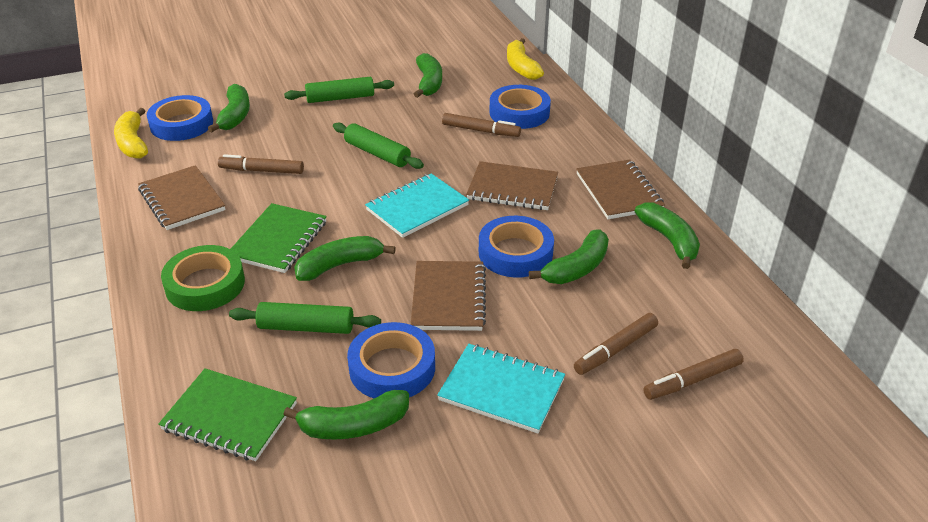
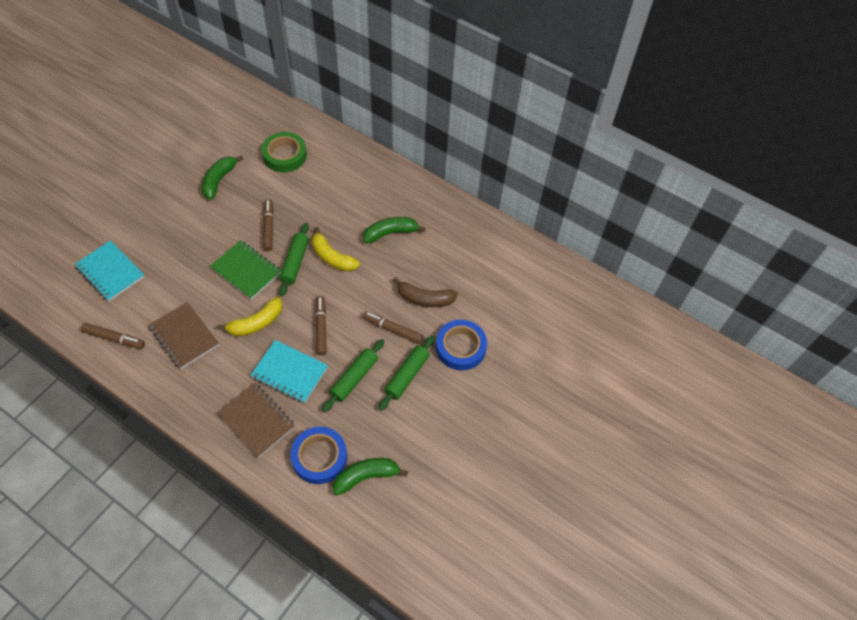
blue tape: [147,95,213,141] [347,322,435,398] [479,216,554,277] [490,85,551,129] = 4 -> [290,427,347,484] [436,320,487,370] = 2
brown banana: none = 0 -> [393,277,458,307] = 1
brown notebook: [138,165,226,230] [411,261,486,331] [466,161,558,210] [576,160,665,219] = 4 -> [149,302,219,369] [217,383,295,458] = 2
green banana: [208,84,250,132] [283,390,409,440] [294,236,396,281] [414,53,442,98] [529,229,609,284] [635,203,700,269] = 6 -> [202,155,243,200] [333,458,408,495] [363,217,426,243] = 3
green notebook: [158,368,297,461] [231,203,327,273] = 2 -> [210,240,281,300] = 1

